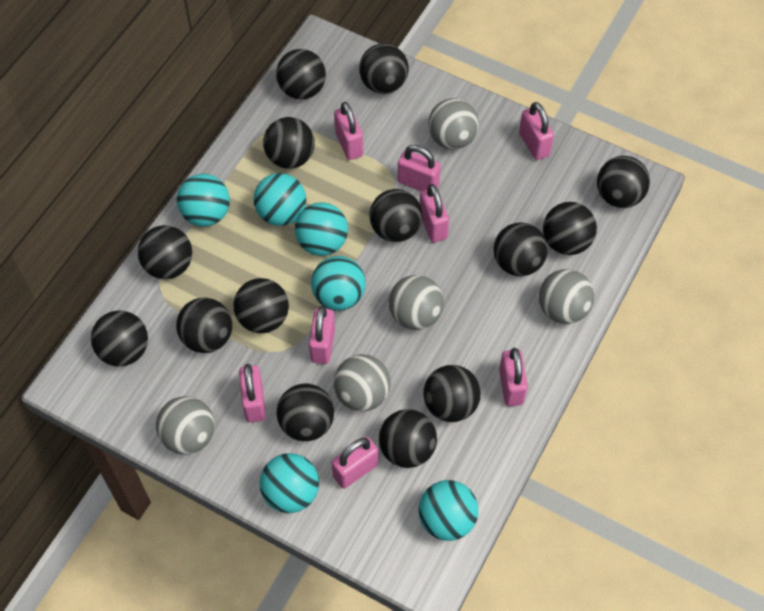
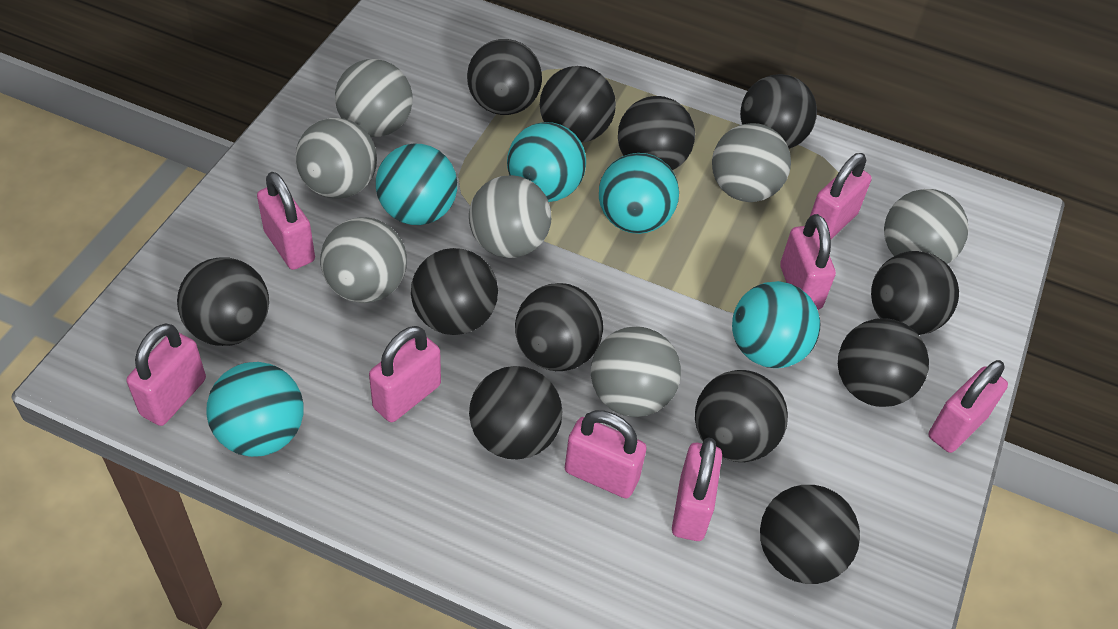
black ball: [91,310,148,367] [138,225,192,279] [176,297,232,353] [233,278,289,333] [263,117,315,169] [276,49,326,99] [277,384,334,441] [359,43,409,94] [370,189,422,242] [379,409,437,468] [423,365,481,422] [494,223,548,276] [543,202,597,255] [597,156,650,208] = 14 -> [177,257,269,346] [411,248,498,335] [467,39,542,115] [469,366,563,460] [515,283,603,371] [540,66,616,143] [618,96,695,170] [695,370,788,462] [740,74,817,149] [760,485,860,584] [838,318,929,407] [871,251,959,335] = 12
grey ball: [156,396,215,455] [334,354,391,411] [389,275,444,330] [428,98,479,150] [539,269,594,324] = 5 -> [295,118,377,199] [320,217,407,303] [335,59,413,137] [469,175,551,258] [591,327,681,417] [712,123,791,202] [884,189,969,264] = 7
turquoise ball: [177,174,230,227] [253,173,306,226] [260,453,319,513] [295,202,348,256] [311,256,366,311] [418,480,478,541] = 6 -> [206,362,304,457] [376,144,457,225] [507,122,586,202] [599,153,679,234] [732,281,820,368] = 5

